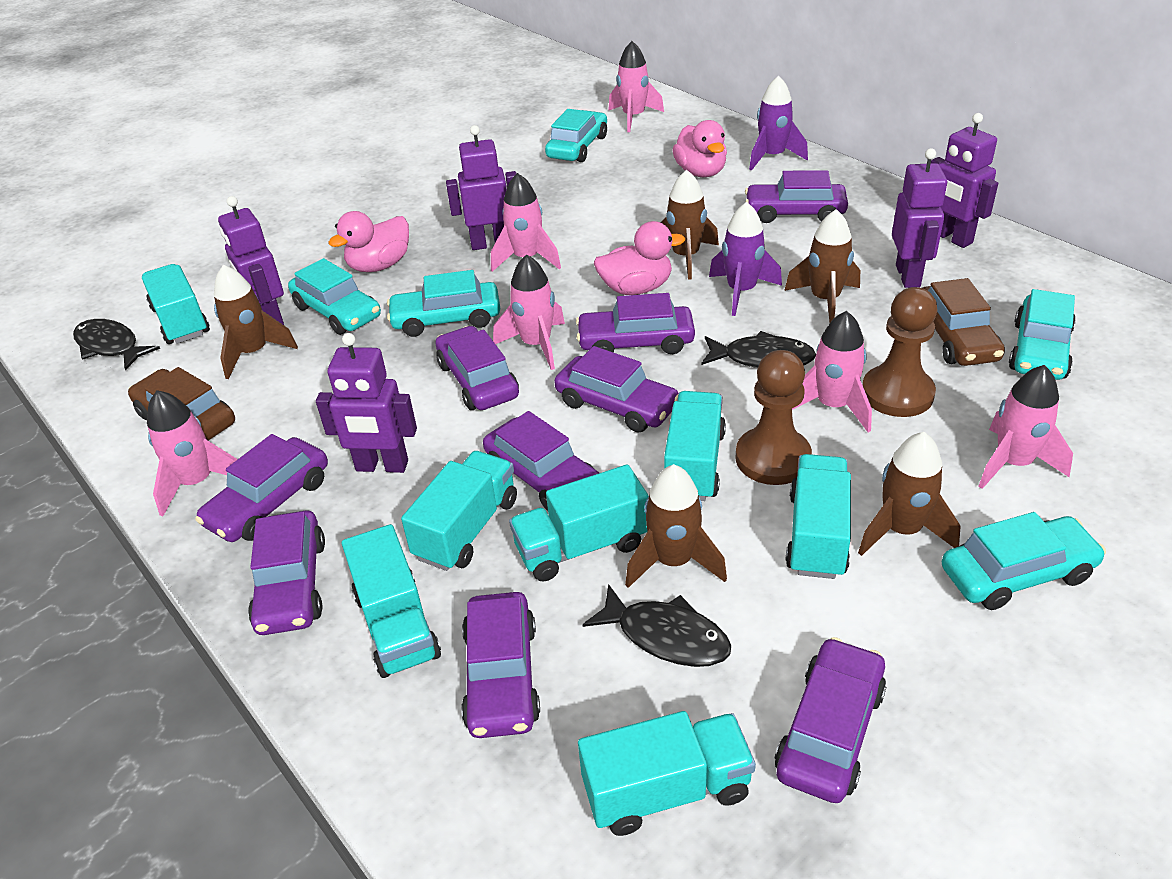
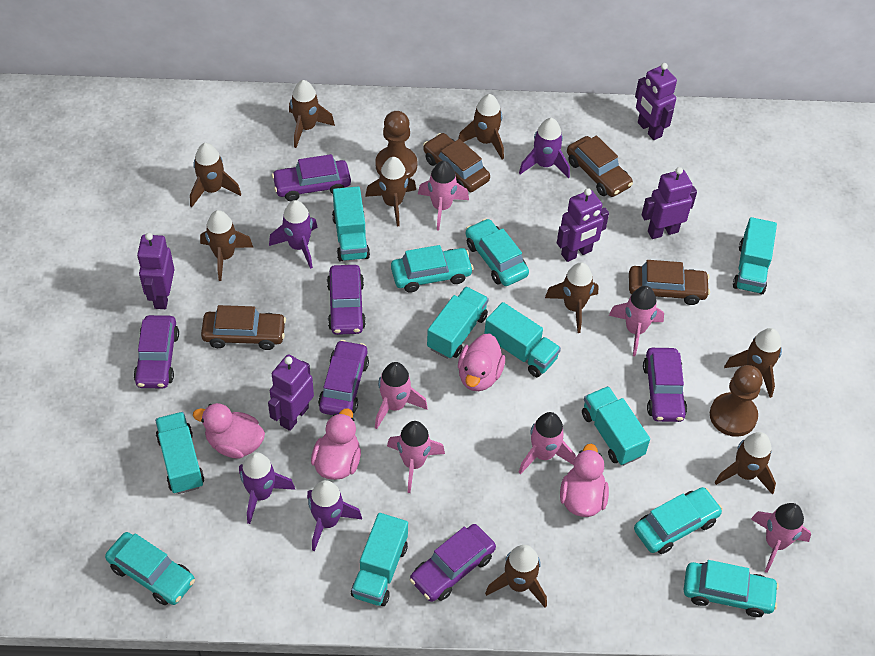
black fish: [73,319,160,370] [582,584,731,667] [701,331,816,368] = 3 -> none = 0
brown car: [128,367,235,441] [923,278,1005,366] = 2 -> [201,305,286,350] [423,133,490,192] [567,135,633,197] [629,260,710,305] = 4
brown rocket: [214,265,298,379] [625,464,727,588] [661,170,719,280] [784,209,860,322] [858,432,961,556] = 5 -> [190,143,241,207] [200,210,254,281] [289,80,335,148] [365,157,416,227] [458,94,504,159] [485,545,547,608] [545,262,599,333] [715,432,776,495] [724,328,782,398] = 9
pink duck: [328,211,409,272] [594,221,685,295] [672,120,727,177] = 3 -> [193,403,265,459] [311,408,361,480] [458,333,505,391] [560,444,609,517] = 4
purple car: [195,434,328,542] [248,510,325,635] [435,326,519,410] [461,592,540,738] [483,411,599,511] [554,346,679,433] [576,293,695,354] [745,170,848,223] [775,637,886,803] = 9 -> [134,315,179,388] [272,154,351,201] [318,340,369,415] [327,265,366,335] [410,524,496,602] [643,348,687,422] = 6
purple rocket: [709,202,782,316] [749,75,808,171] = 2 -> [239,452,295,524] [269,200,318,269] [307,480,362,551] [519,118,570,179] = 4

